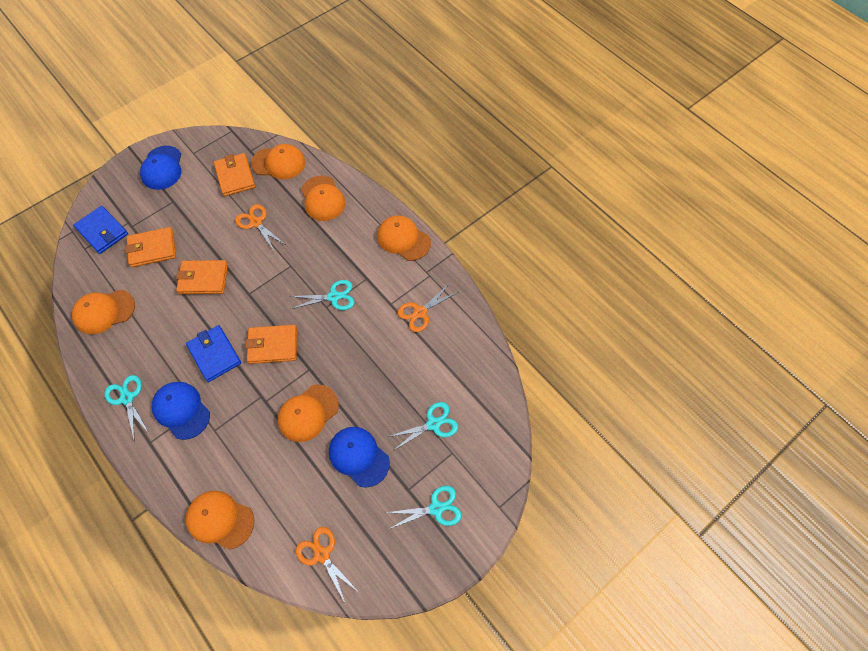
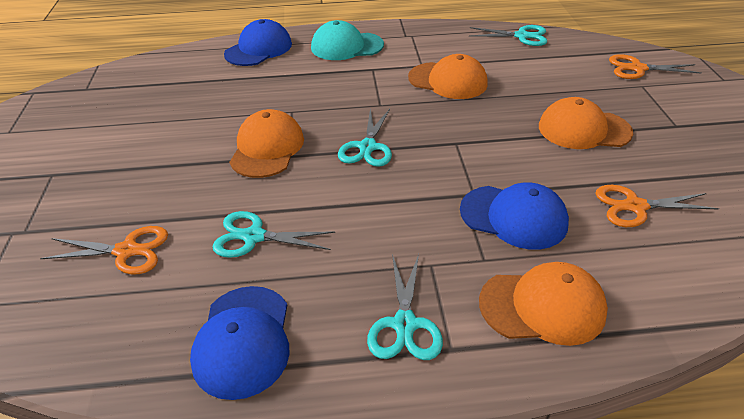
blue wallet: [73,206,128,254] [186,325,241,382] = 2 -> none = 0
orange cap: [72,290,135,334] [186,491,254,550] [251,144,305,179] [278,384,339,442] [301,176,345,221] [377,215,431,261] = 6 -> [229,109,304,178] [408,54,488,99] [479,262,608,346] [539,97,633,149] = 4
orange wallet: [125,227,176,267] [176,260,228,294] [214,153,255,196] [245,325,297,364] = 4 -> none = 0
turquoise cap: none = 0 -> [311,20,384,60] = 1

